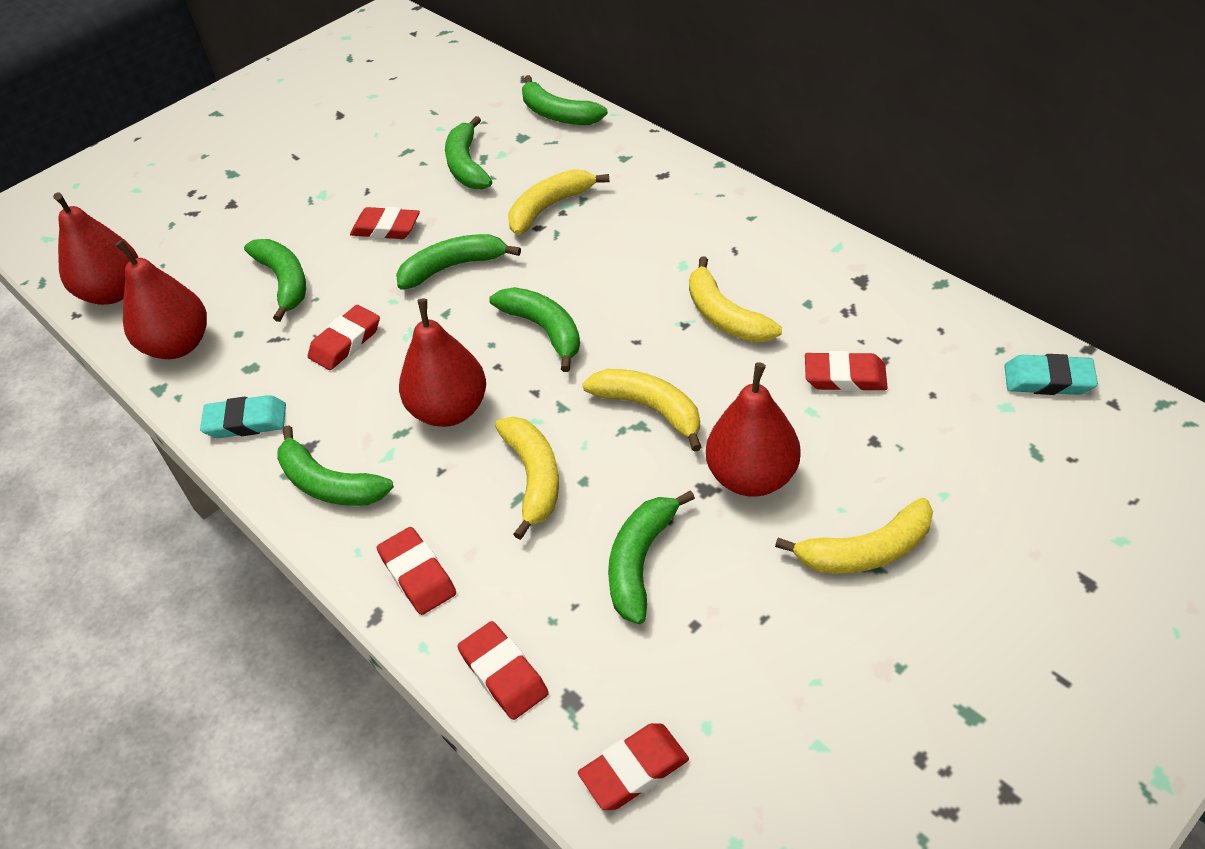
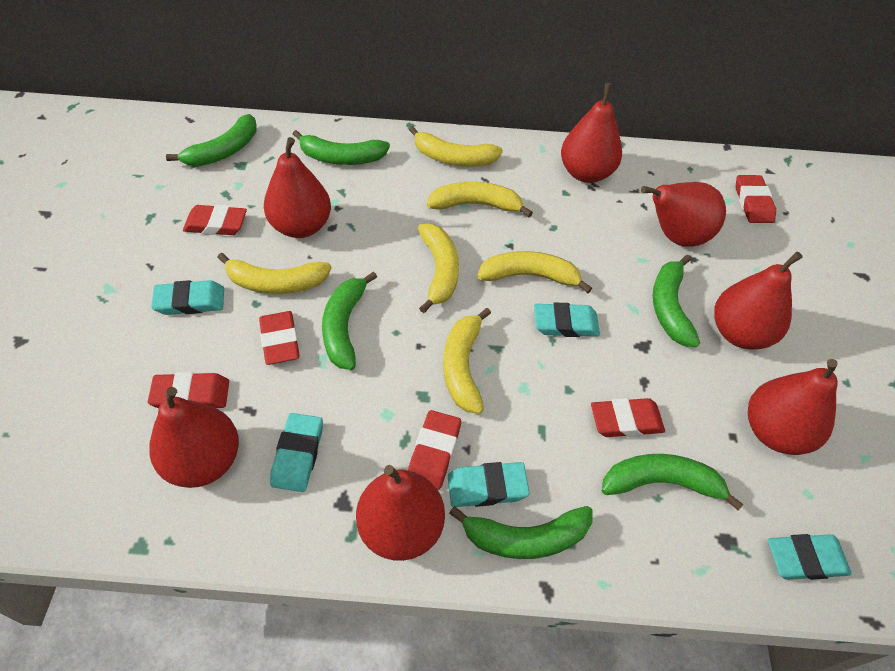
green banana: [244,239,306,322] [277,425,394,506] [396,234,521,290] [445,116,492,190] [489,287,580,372] [522,75,608,125] [608,490,695,624] = 7 -> [166,114,257,166] [293,130,390,165] [322,271,377,370] [449,506,593,559] [602,454,744,510] [653,255,700,347] = 6
red pear: [53,192,139,305] [115,240,207,359] [399,298,486,427] [706,362,801,497] = 4 -> [149,387,239,488] [264,137,331,238] [356,465,445,561] [561,83,622,183] [641,182,726,247] [714,251,803,350] [748,359,838,455] = 7
turquoise eraser: [200,395,286,438] [1004,354,1098,395] = 2 -> [151,280,224,315] [270,413,323,492] [448,462,530,507] [534,303,600,337] [768,534,852,580] = 5
yellow banana: [495,417,559,540] [508,169,609,235] [582,369,701,452] [689,256,782,343] [775,498,933,574] = 5 -> [217,252,332,294] [409,126,503,166] [418,224,459,313] [427,182,533,217] [443,308,491,414] [477,251,592,293] = 6

